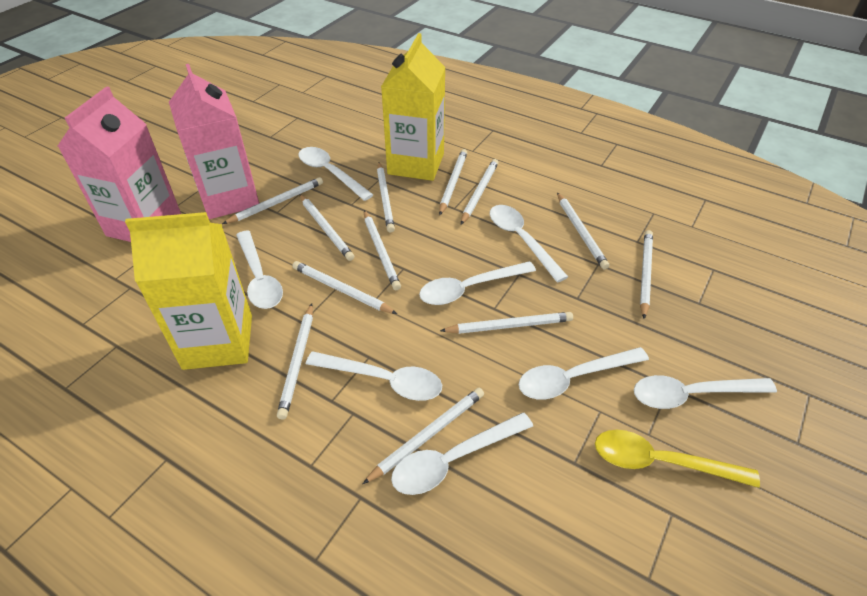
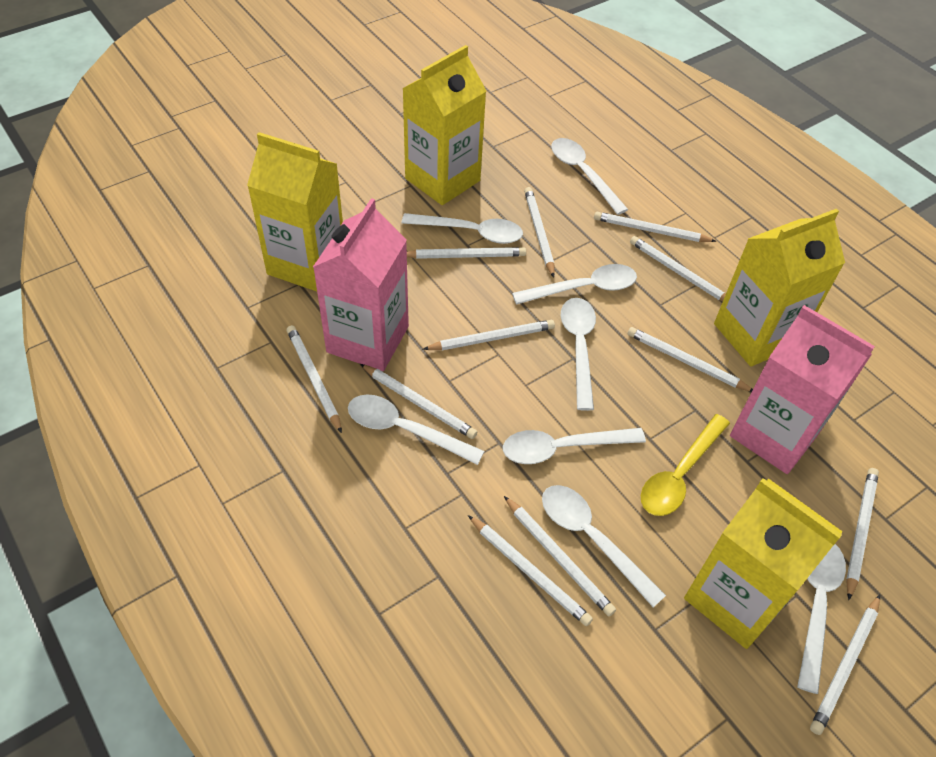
yellow carton: [125,212,252,370] [381,33,446,181] = 2 -> [247,132,343,291] [402,45,486,205] [684,478,843,649] [714,208,845,367] = 4

